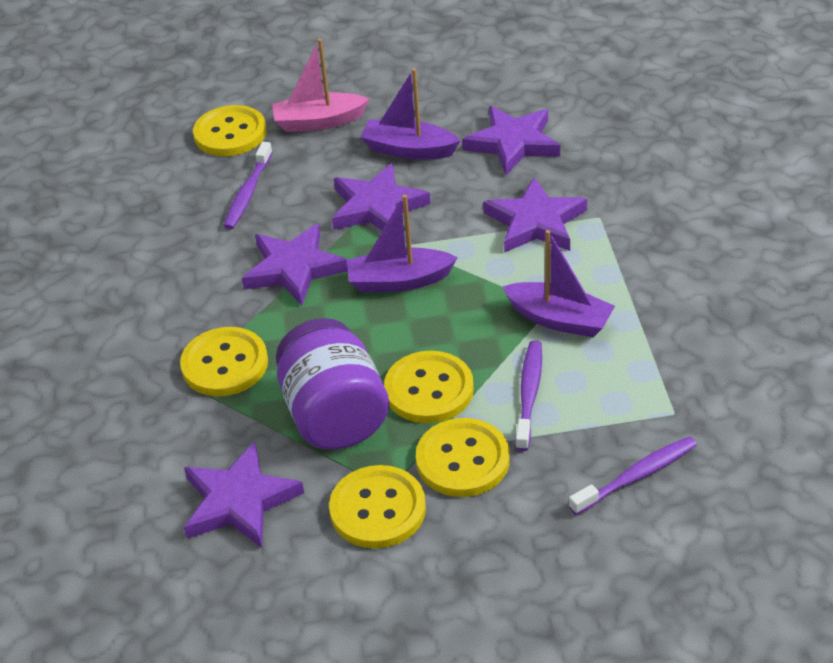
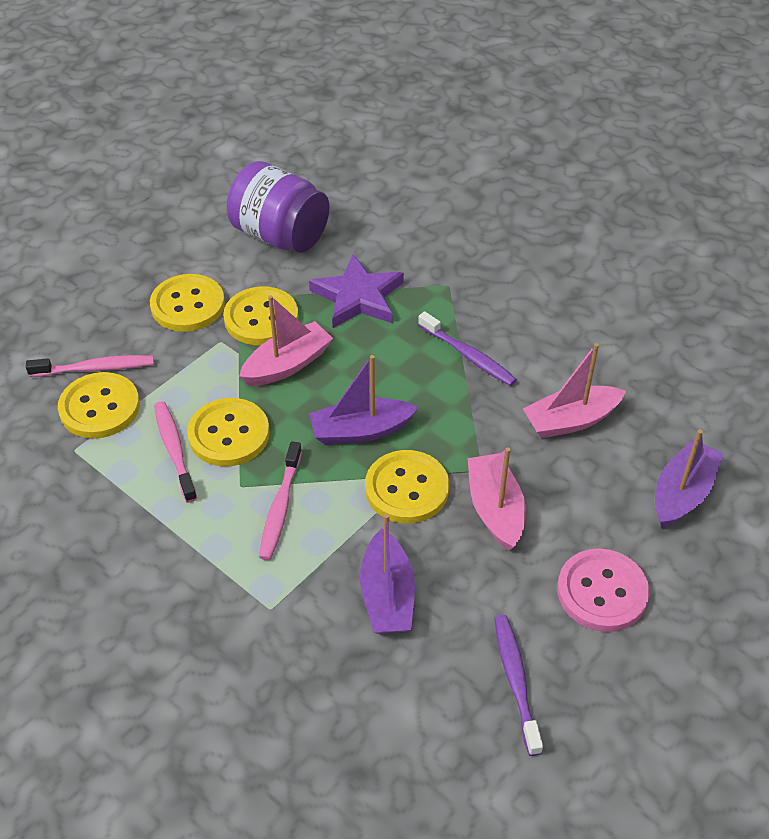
pink boat: [272,39,369,132] = 1 -> [239,295,333,386] [467,448,526,551] [523,343,626,438] = 3
pink button: none = 0 -> [557,549,649,632] = 1
pink toothbrush: none = 0 -> [26,355,154,377] [154,401,197,503] [259,441,302,560] = 3
purple star: [184,441,304,548] [242,224,348,306] [332,163,431,231] [462,106,560,175] [483,177,587,253] = 5 -> [309,254,404,328] = 1
purple toothbrush: [223,142,273,230] [515,340,542,451] [569,436,697,515] = 3 -> [418,311,517,386] [494,615,543,756] = 2

